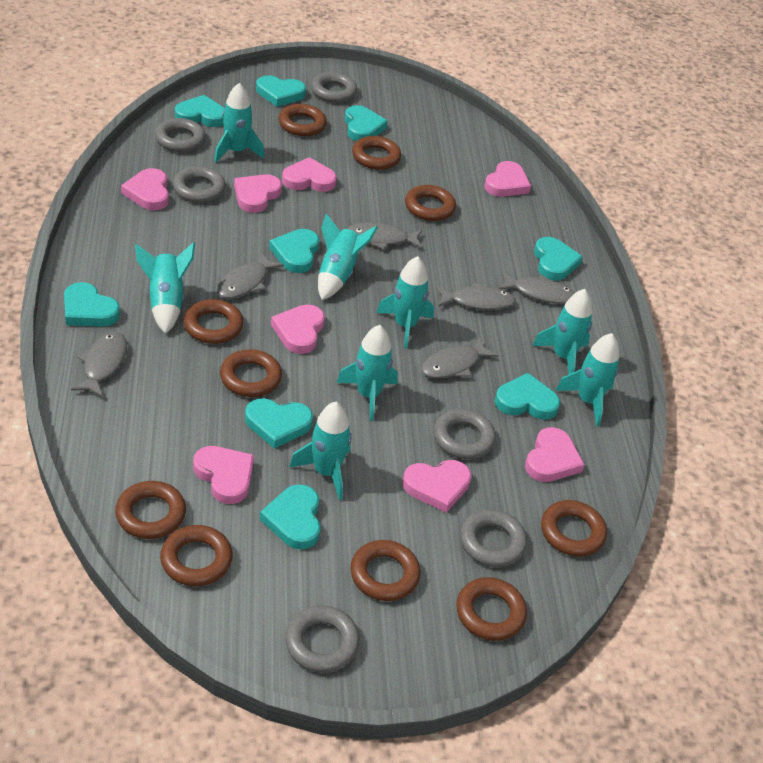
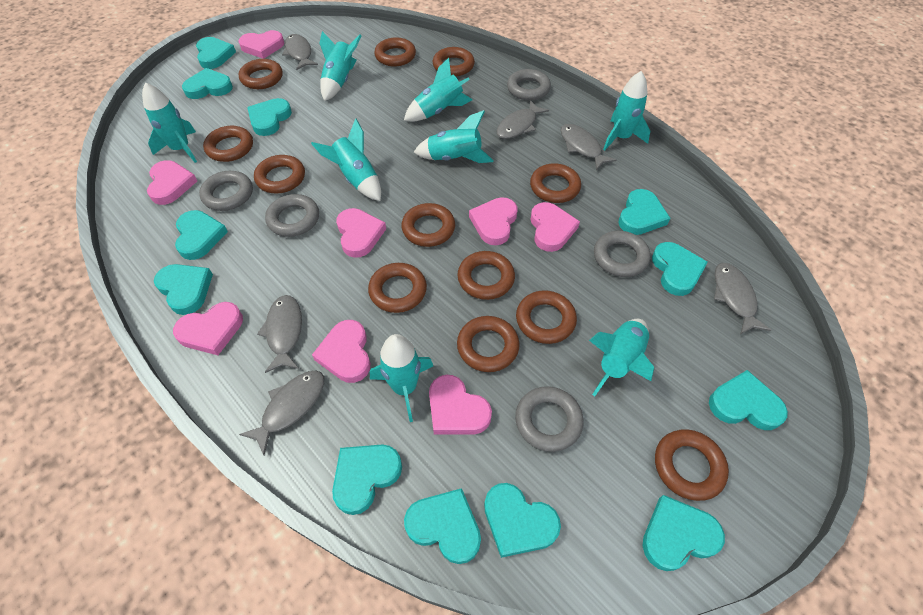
brown ring: [115,481,186,539] [160,525,233,586] [183,299,243,344] [220,349,282,397] [278,104,327,136] [350,540,421,601] [352,136,401,170] [405,185,456,221] [456,577,527,641] [541,500,607,557] = 10 -> [203,126,253,162] [239,59,283,89] [254,155,305,194] [368,263,427,313] [374,37,416,67] [401,203,455,247] [433,47,475,77] [457,251,515,300] [457,316,520,372] [516,290,577,344] [530,163,581,203] [655,429,729,501] = 12
grey ring: [155,118,206,152] [173,166,226,203] [285,605,360,673] [311,72,357,103] [434,409,496,459] [460,509,527,567] = 6 -> [199,171,253,211] [265,194,319,237] [507,69,551,100] [515,386,584,452] [594,231,651,277] = 5
turquoise heart: [64,282,120,327] [175,95,224,127] [245,398,313,449] [256,75,306,107] [260,484,321,550] [269,229,319,273] [345,105,388,141] [495,373,560,420] [534,237,583,281] = 9 -> [154,264,213,315] [175,210,228,260] [182,68,233,99] [196,37,236,69] [247,98,292,136] [332,444,402,515] [404,488,481,564] [484,483,561,558] [618,189,670,235] [643,495,725,571] [652,242,708,296] [709,370,788,430] = 12

